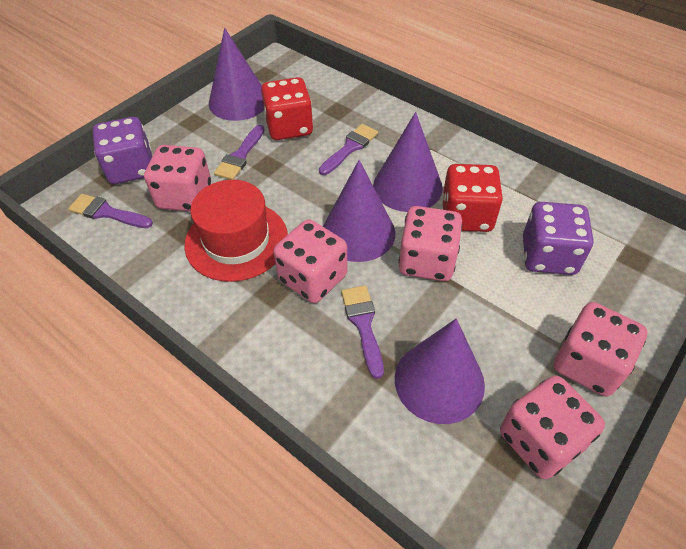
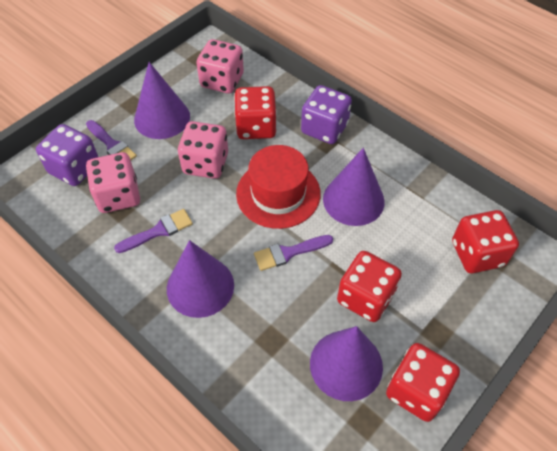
pink dice: [144,145,211,211] [273,219,348,303] [398,206,463,281] [500,375,605,479] [554,302,648,397] = 5 -> [86,152,140,213] [178,121,228,179] [196,39,244,94] = 3
purple brush: [68,194,153,228] [214,125,264,180] [319,124,378,175] [341,285,384,379] = 4 -> [86,120,137,160] [114,209,193,253] [254,235,333,271] = 3
red dice: [261,77,313,140] [442,164,503,232] = 2 -> [234,86,277,139] [337,251,402,322] [386,343,460,422] [452,210,519,273] = 4

